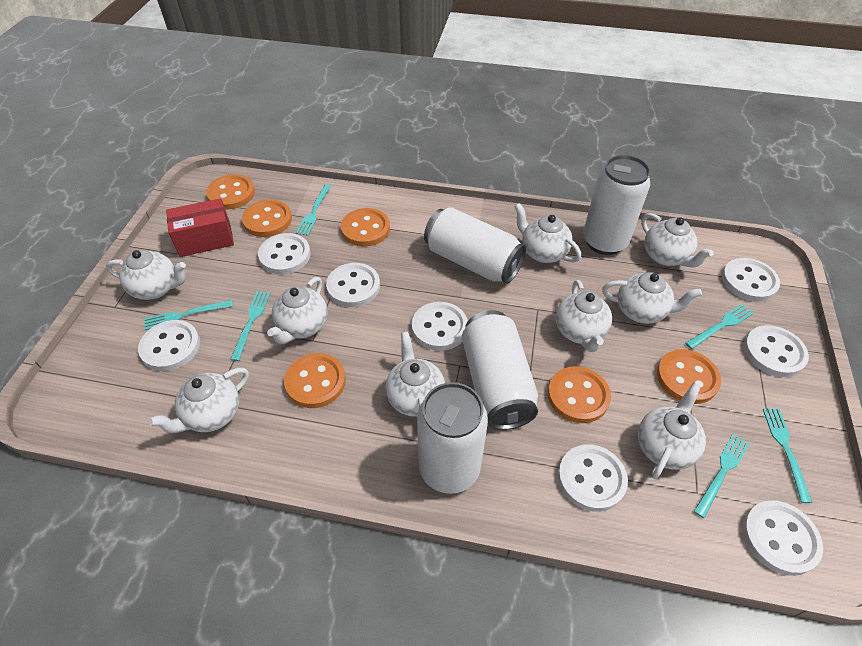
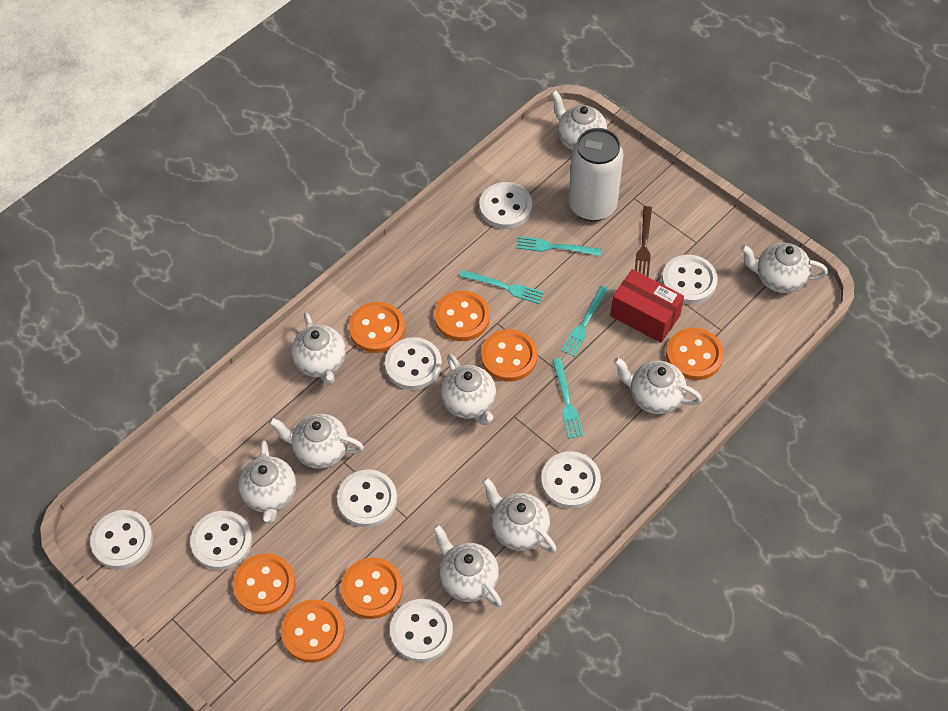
brown fork: none = 0 -> [635,206,652,277] = 1
orange button: [206,174,255,209] [242,199,292,237] [284,353,346,408] [341,208,390,247] [548,366,611,423] [657,349,721,404] = 6 -> [233,553,296,615] [281,599,345,663] [340,557,403,619] [349,302,405,353] [434,291,490,341] [481,329,537,382] [666,328,724,380] = 7
turquoise fork: [144,300,233,330] [230,291,270,361] [296,184,331,236] [685,304,754,349] [694,434,749,518] [763,408,812,503] = 6 -> [459,270,544,304] [516,236,601,256] [552,358,583,439] [561,286,609,357] = 4
white can: [417,382,488,494] [424,207,526,284] [462,310,538,430] [583,155,650,255] = 4 -> [568,128,624,222] = 1

